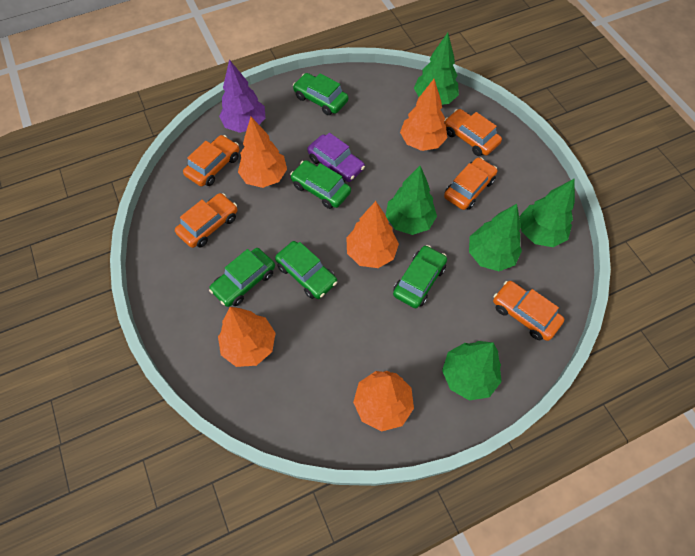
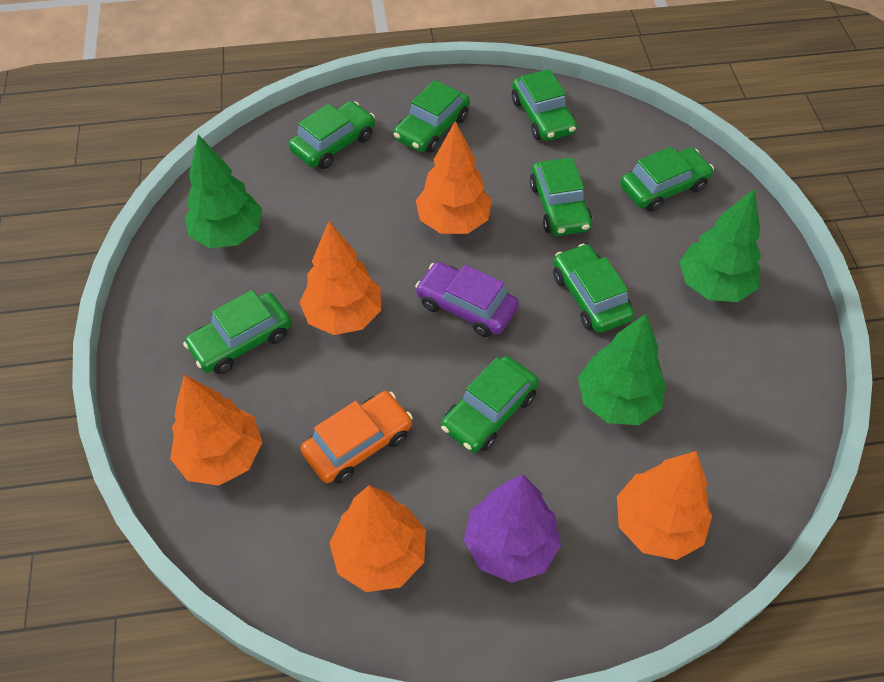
green car: [209,248,275,307] [275,241,337,299] [290,160,351,209] [293,73,348,115] [393,245,447,308] = 5 -> [183,290,292,374] [289,101,375,169] [393,80,470,153] [441,356,539,453] [512,69,577,141] [530,158,593,236] [553,244,635,333] [620,146,714,212] = 8
green tree: [386,166,437,235] [414,33,459,105] [442,341,502,400] [469,204,522,271] [520,179,575,247] = 5 -> [185,135,262,248] [578,314,666,425] [679,188,761,302] = 3
orange car: [175,193,237,248] [183,135,239,187] [444,109,502,156] [444,157,497,210] [493,281,565,341] = 5 -> [301,391,413,484] = 1

